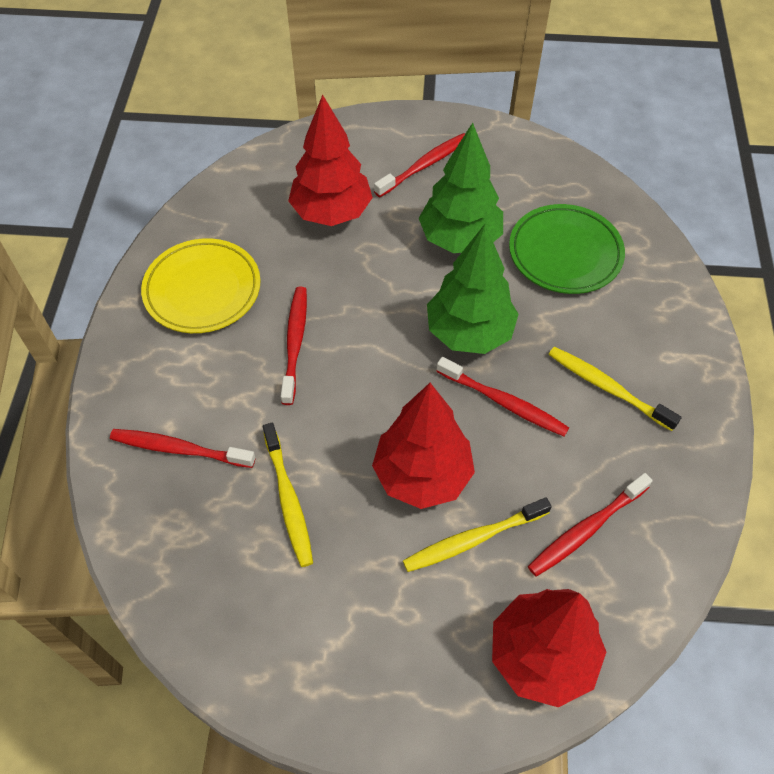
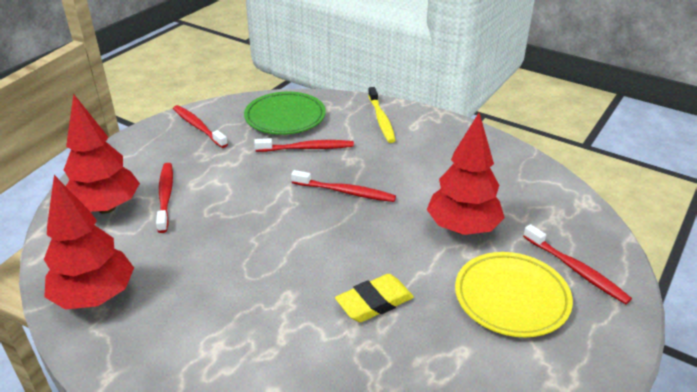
green tree: [419,123,503,253] [427,224,519,354] = 2 -> none = 0
yellow eraser: none = 0 -> [335,274,414,322] = 1
yellow toothbrush: [263,423,313,567] [403,497,552,572] [549,347,682,431] = 3 -> [368,87,396,143] = 1

